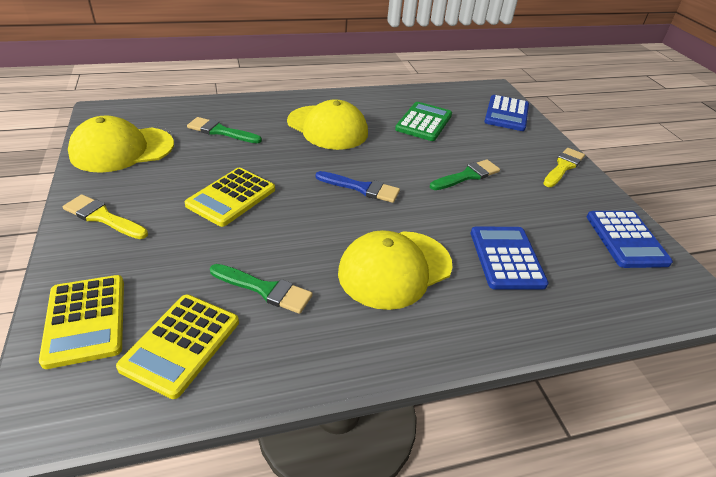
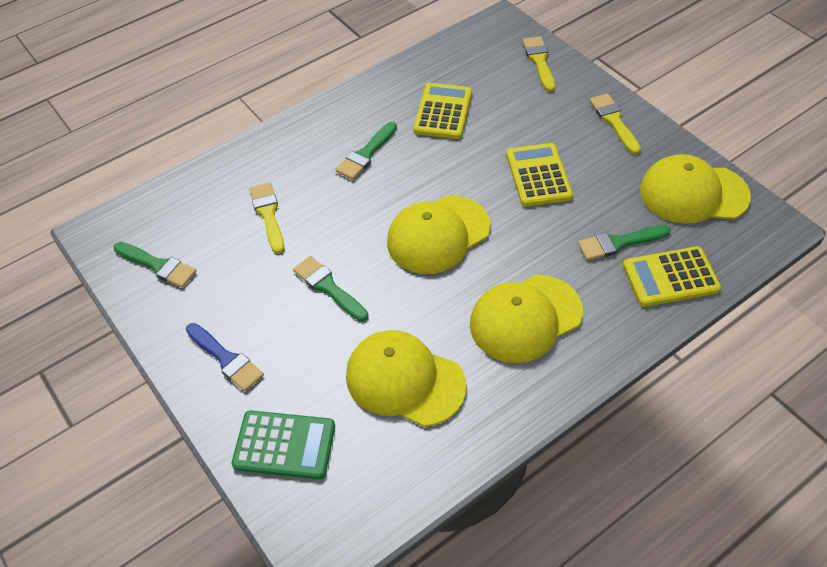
blue calculator: [471,226,548,290] [484,95,529,131] [587,211,673,268] = 3 -> none = 0
green brush: [187,117,262,143] [210,264,313,314] [430,159,500,190] = 3 -> [114,242,197,288] [293,256,368,322] [336,122,397,180] [578,225,671,260] = 4
yellow brush: [63,194,148,239] [543,148,585,187] = 2 -> [249,183,284,254] [522,36,555,92] [589,94,641,155] = 3
yellow cap: [68,116,174,173] [287,99,368,150] [338,230,453,310] = 3 -> [346,330,466,427] [387,195,490,274] [470,275,583,363] [640,154,751,224] = 4

